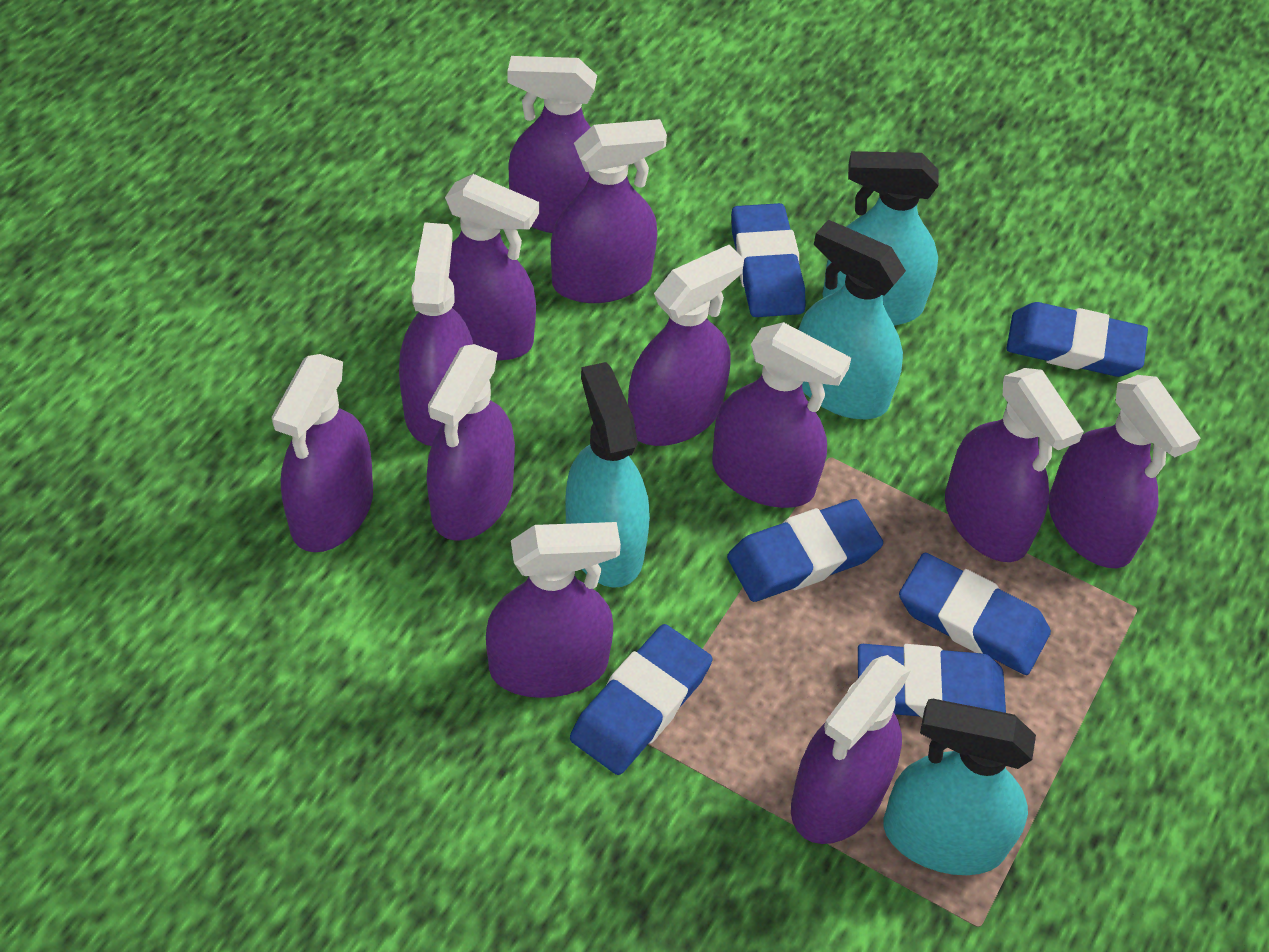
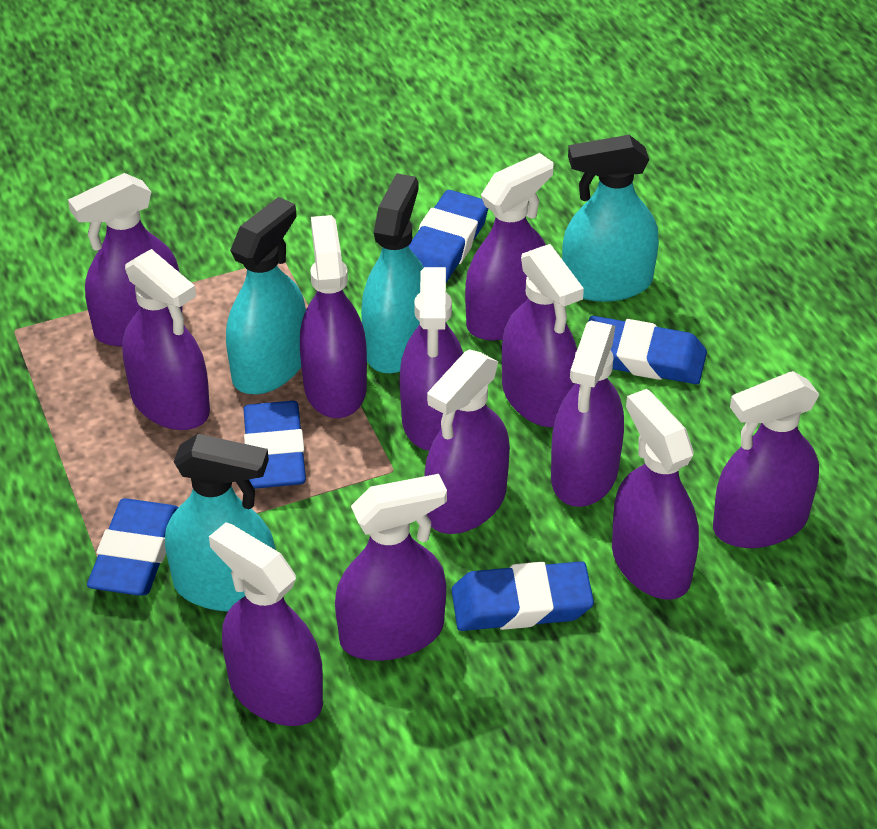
blue eraser: [570,624,712,775] [727,499,883,602] [731,203,805,317] [858,644,1006,719] [899,553,1051,675] [1006,302,1148,377] = 6 -> [87,498,179,596] [243,401,306,489] [408,190,488,283] [452,561,594,631] [588,316,707,384] = 5

